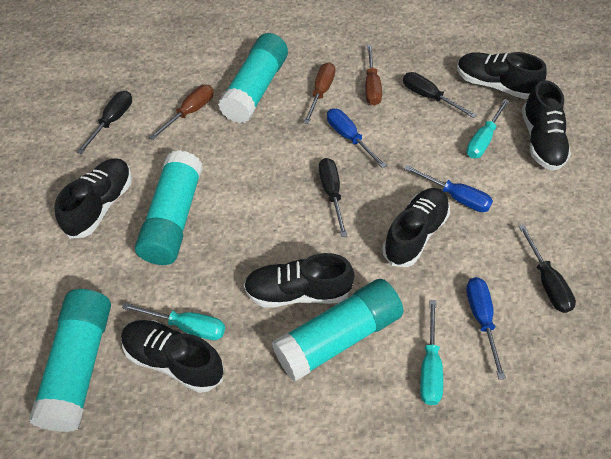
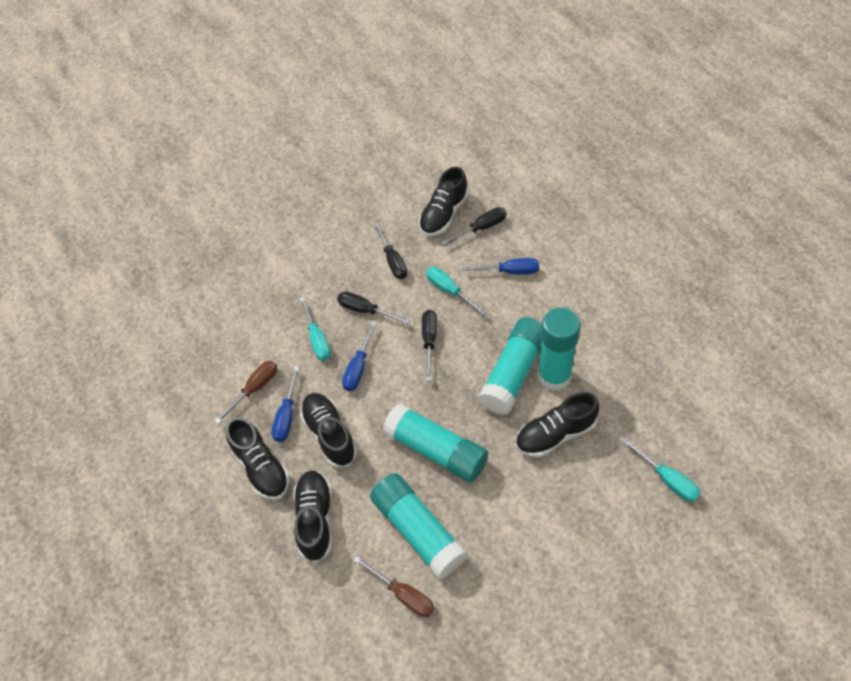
black shoe: [55,158,132,239] [121,320,224,393] [244,253,354,307] [382,188,450,267] [457,52,546,99] [522,80,571,171] = 6 -> [226,417,290,500] [293,471,332,563] [300,393,357,468] [419,167,468,236] [515,392,599,457] = 5
brown screwdriver: [149,85,214,140] [303,62,335,124] [365,45,382,106] = 3 -> [215,361,277,424] [353,556,434,617] = 2

